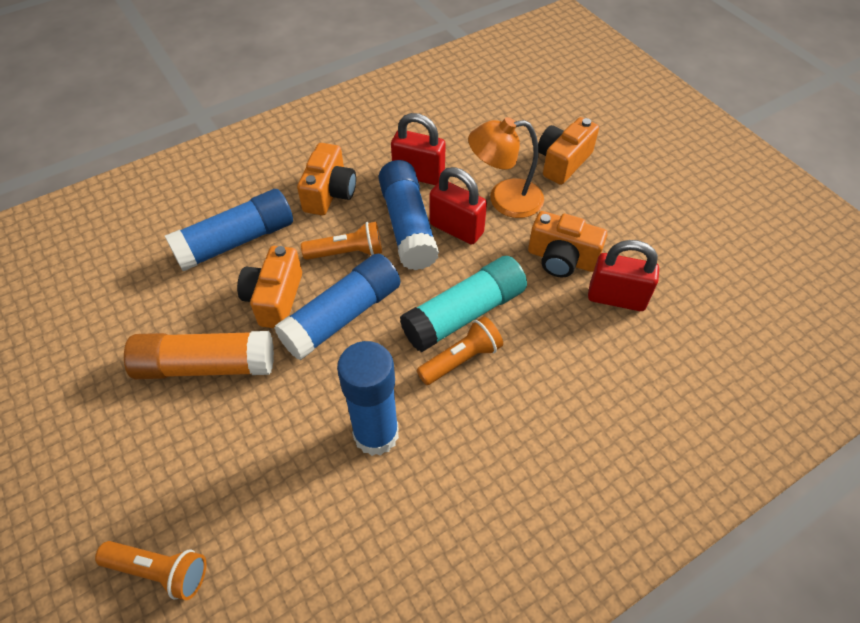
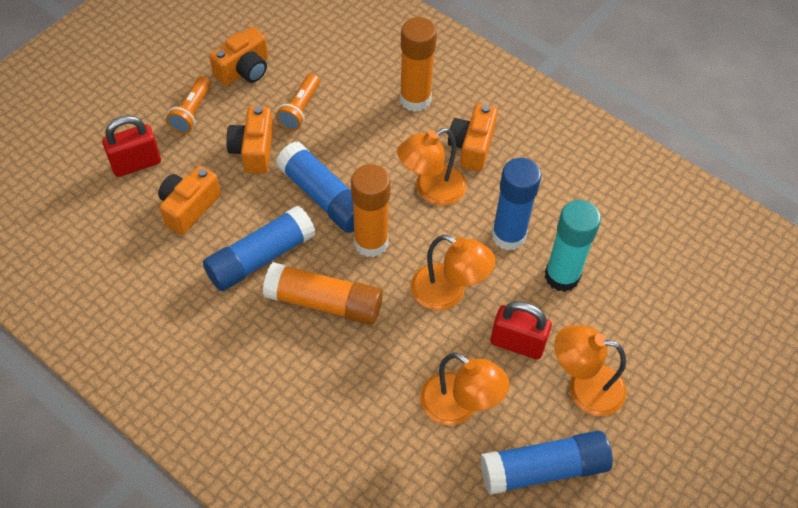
orange flashlight: [95,541,206,600] [301,222,382,260] [417,316,503,385] = 3 -> [166,76,211,134] [275,74,320,131] = 2
orange glue stick: [124,331,274,379] = 1 -> [263,262,383,325] [351,164,391,257] [400,17,437,112] = 3
orange lamp: [468,117,544,218] = 1 -> [397,128,467,206] [411,235,495,310] [420,352,509,425] [555,325,626,416] = 4
red padlock: [391,113,446,185] [430,167,487,245] [588,240,659,311] = 3 -> [102,115,161,177] [490,301,552,359] = 2

